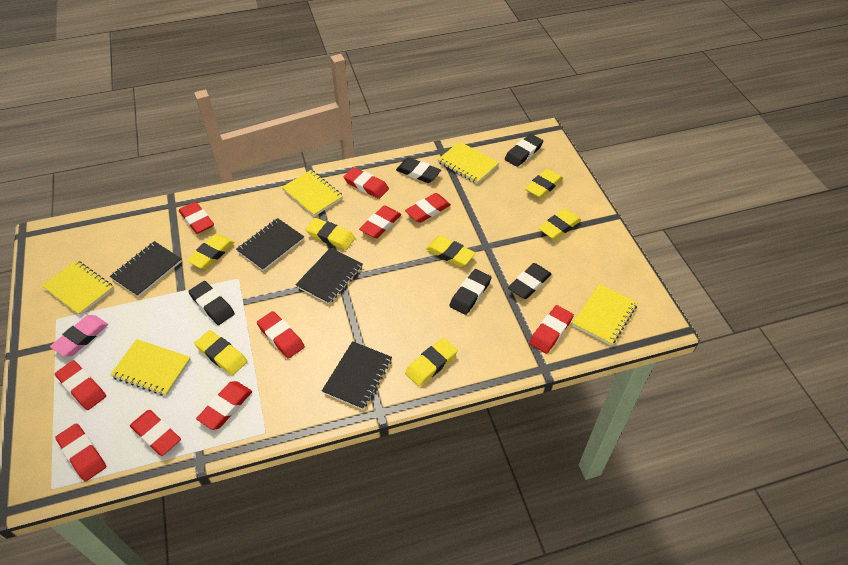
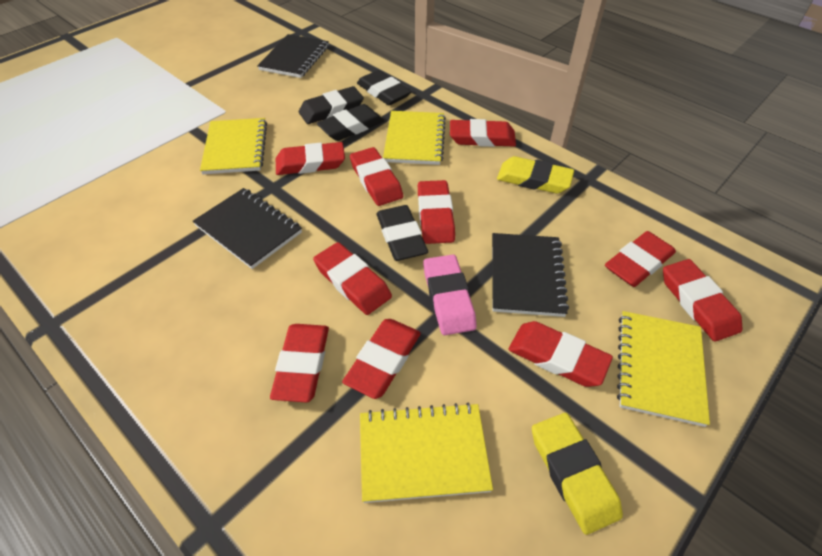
black eraser: [188,281,235,325] [396,157,441,183] [450,269,492,315] [505,134,543,167] [508,263,551,299] = 5 -> [298,86,364,124] [317,104,385,141] [357,70,412,105] [376,205,428,261] = 4
black notebook: [110,241,182,297] [236,218,304,271] [295,248,363,304] [322,341,392,410] = 4 -> [193,188,302,269] [257,34,329,78] [492,233,569,317] = 3
yellow eraser: [186,234,234,269] [194,330,248,376] [306,218,355,250] [405,338,458,387] [426,235,475,267] [525,169,563,198] [538,209,581,240] = 7 -> [497,156,574,194] [532,413,623,535] = 2
yellow notebook: [42,260,114,315] [110,339,191,396] [282,170,343,217] [438,141,499,184] [572,284,638,345] = 5 -> [200,118,267,174] [360,402,493,503] [383,111,446,165] [617,311,710,427] = 4

